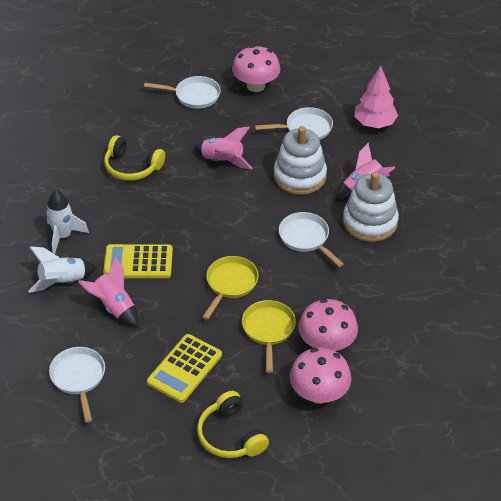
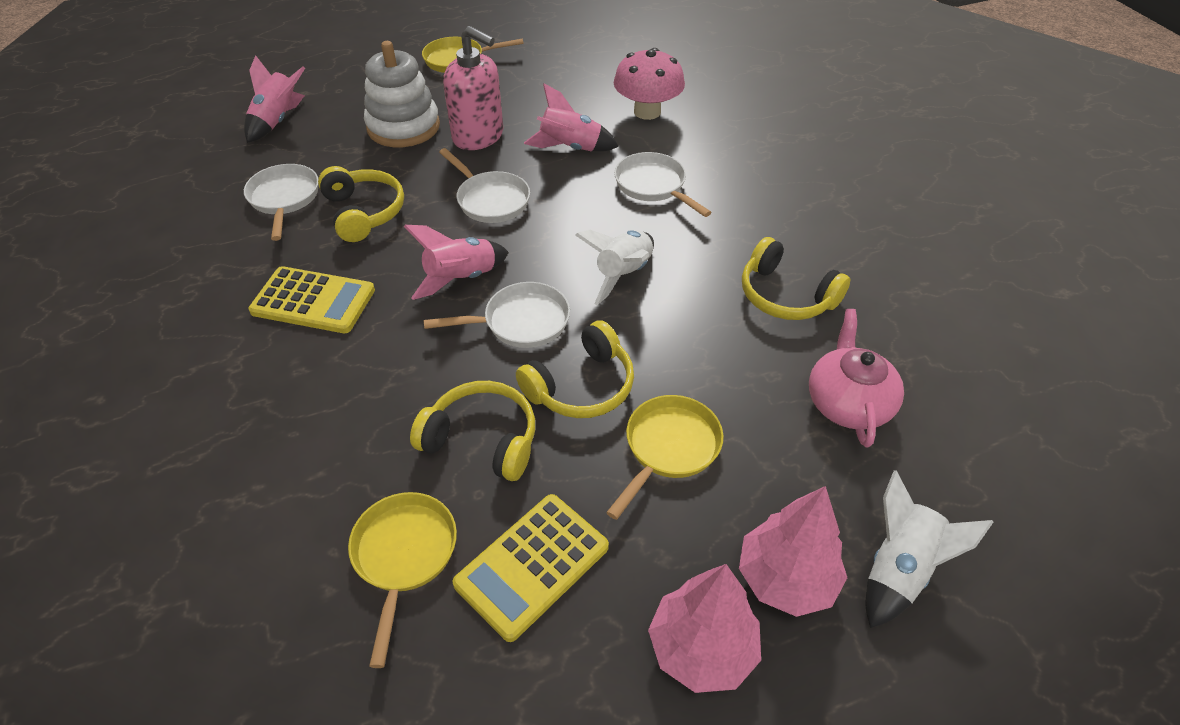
pink mushroom: [232,45,280,92] [290,348,351,404] [298,299,358,351] = 3 -> [614,48,685,120] = 1
pink soap dispenser: none = 0 -> [443,26,503,150] = 1
pink teapot: none = 0 -> [809,309,904,447] = 1
pink tree: [354,66,398,128] = 1 -> [648,564,761,693] [739,486,847,617] = 2
white stacking toy: [274,126,327,195] [343,172,399,242] = 2 -> [364,41,440,147] = 1
yellow headphones: [104,135,165,181] [197,391,269,458] = 2 -> [318,166,404,242] [410,381,535,481] [516,320,634,418] [742,237,850,320] = 4
yellow pan: [203,256,259,320] [242,300,296,373] = 2 -> [348,492,457,668] [422,37,524,73] [606,395,723,520] = 3

